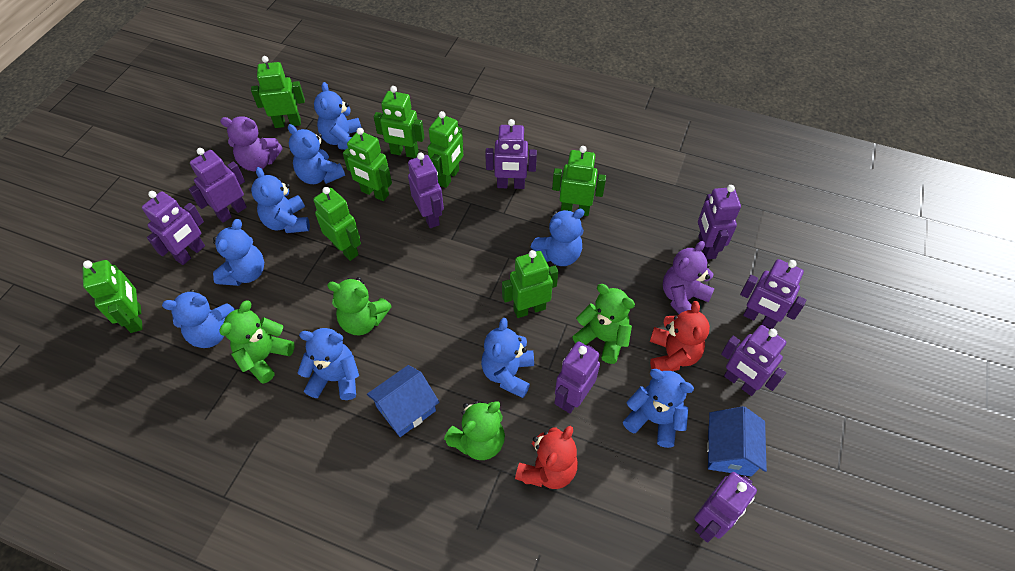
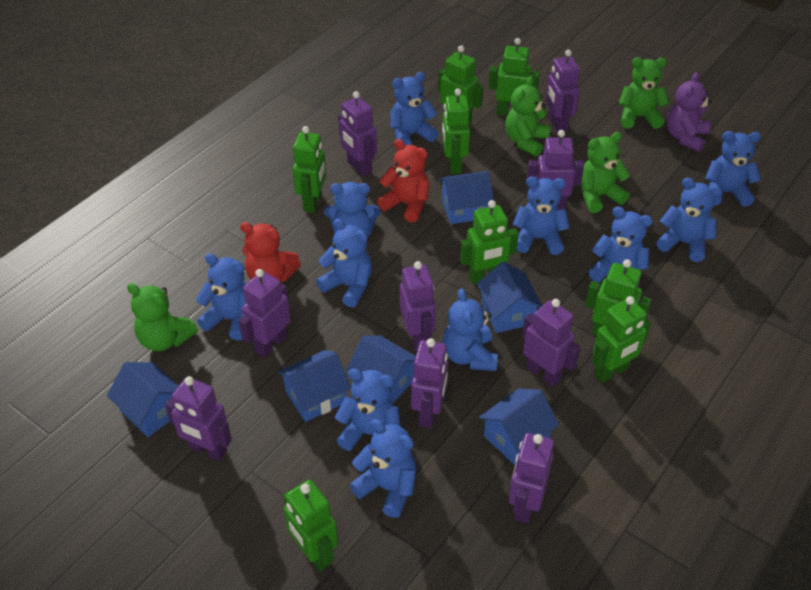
blue house: [367,365,439,437] [707,406,767,476] = 2 -> [107,362,179,437] [278,350,351,422] [346,335,416,403] [439,171,494,224] [477,261,542,333] [479,388,559,465] = 6
blue teddy bear: [162,289,235,348] [213,219,264,286] [251,167,310,233] [288,124,345,184] [298,328,359,400] [314,82,362,150] [481,318,534,398] [531,209,585,266] [623,369,694,448] = 9 -> [196,254,246,340] [316,219,372,307] [324,182,380,237] [335,369,401,451] [350,419,416,518] [390,72,439,145] [443,288,498,371] [512,176,570,255] [589,207,653,282] [656,178,722,262] [705,131,761,207] = 11
purple teddy bear: [220,116,282,171] [663,241,714,314] = 2 -> [666,72,712,152] = 1

